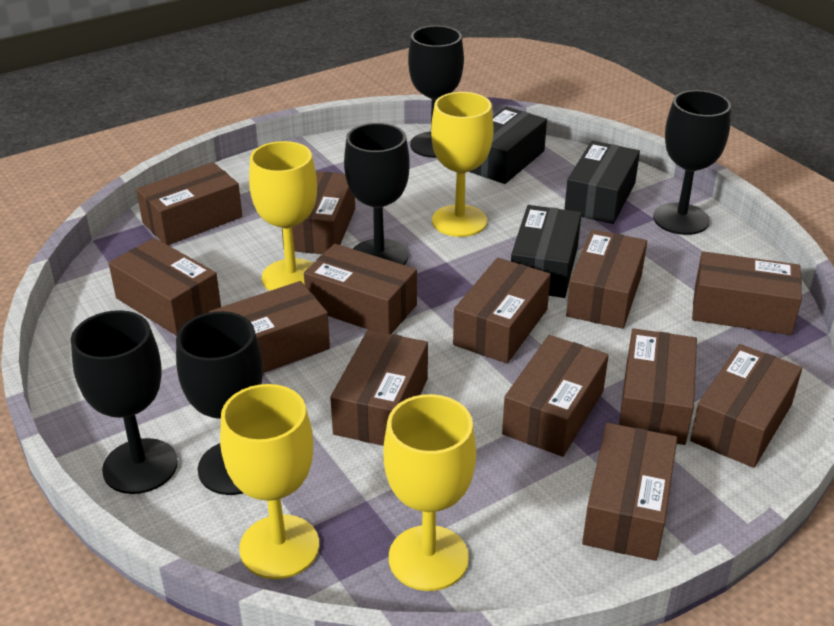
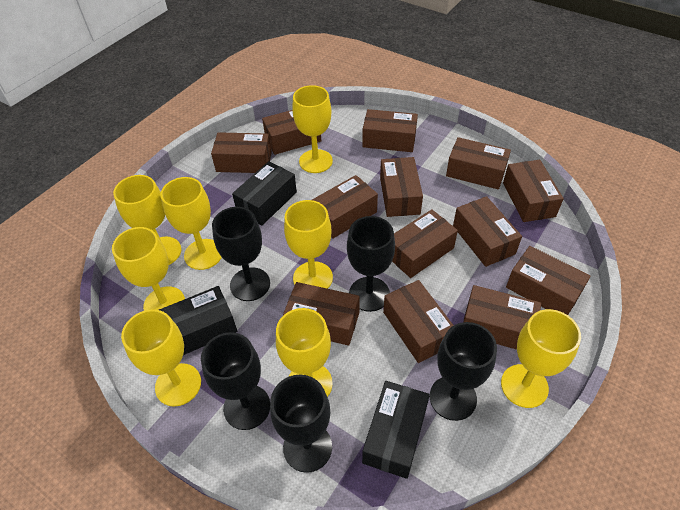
yellow goblet: [220,384,319,579] [249,141,317,291] [383,394,476,591] [431,92,494,237] = 4 -> [112,227,185,311] [113,175,181,265] [121,309,201,407] [161,177,222,270] [276,308,333,397] [284,200,333,289] [292,85,333,173] [501,309,581,408] = 8

